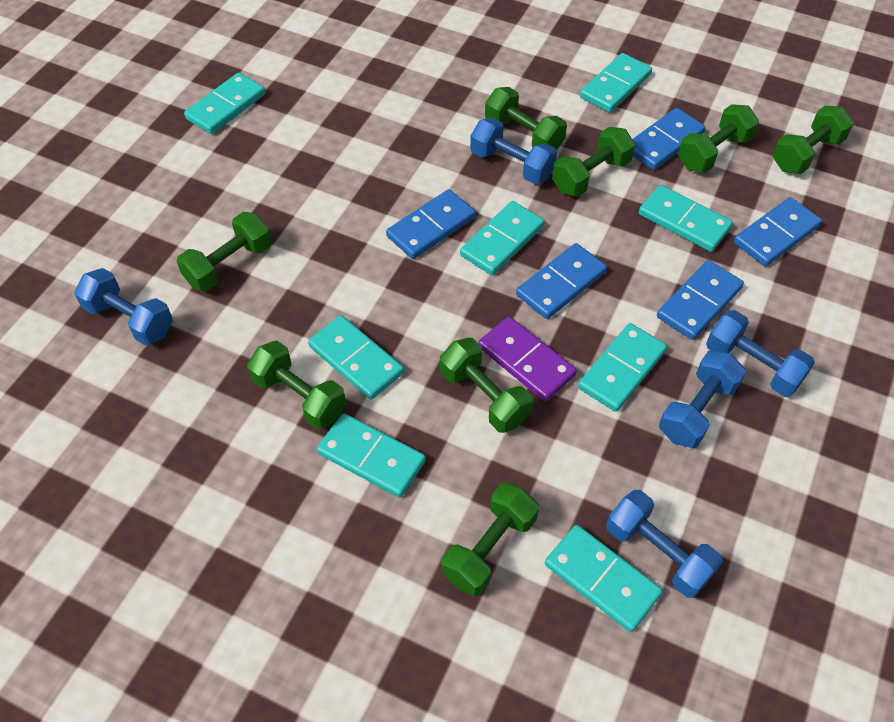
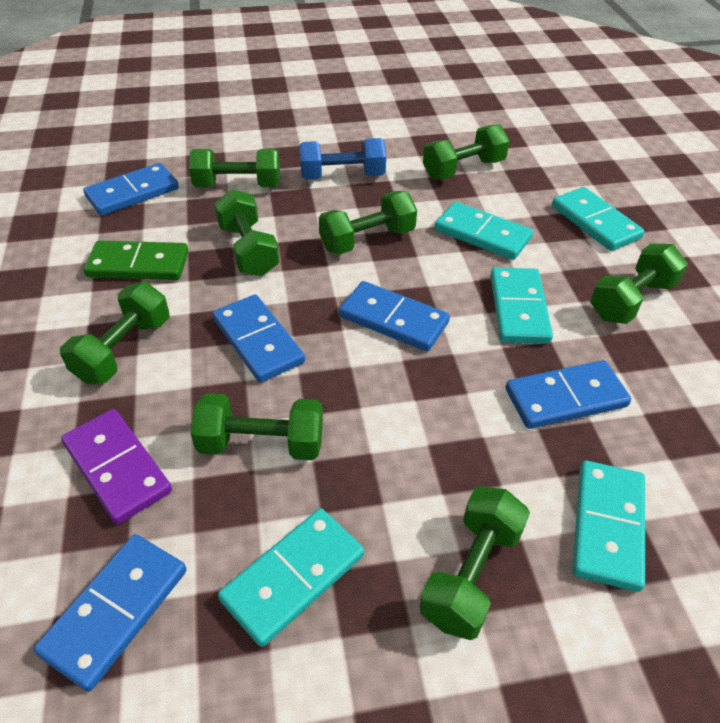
blue dumbbell: [74,268,173,345] [470,117,557,184] [606,490,723,598] [659,350,746,448] [706,310,815,397] = 5 -> [299,138,386,180] = 1
green domino: none = 0 -> [84,241,189,280] = 1
turquoise domino: [184,73,266,134] [308,315,404,400] [317,413,426,498] [460,201,545,275] [545,525,663,632] [578,323,667,412] [580,53,652,113] [639,185,733,252] = 8 -> [218,508,364,647] [435,202,533,260] [491,268,553,344] [552,187,644,251] [572,461,645,592] = 5

